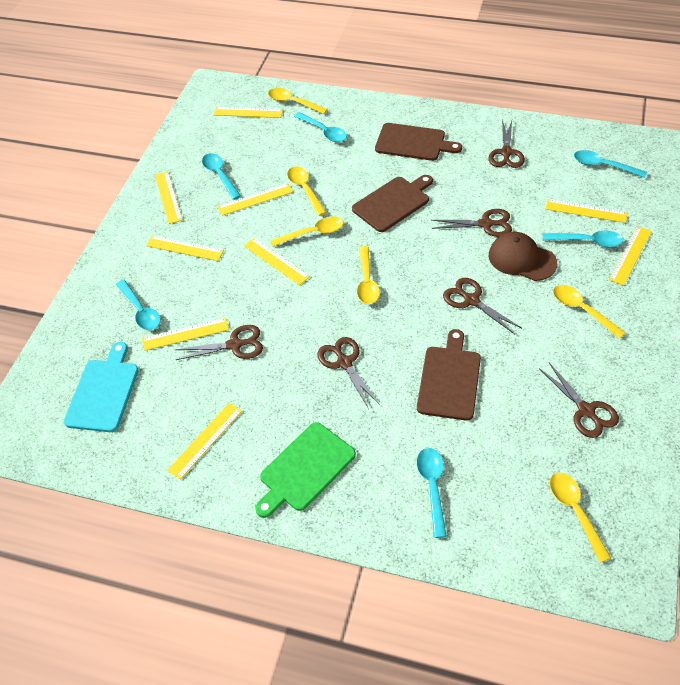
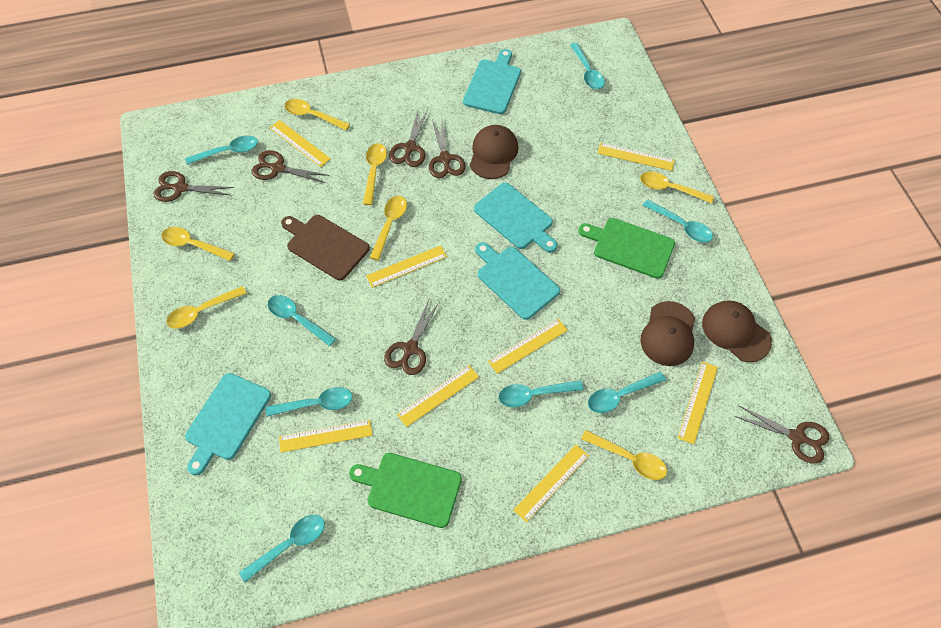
brown cap: [489,232,557,281] = 1 -> [470,125,518,179] [640,301,695,366] [702,300,772,362] = 3
brown cutting board: [352,175,433,232] [375,123,462,161] [417,329,481,420] = 3 -> [281,215,370,280] = 1
green cutting board: [255,422,356,518] = 1 -> [349,453,462,528] [578,218,675,279] = 2
turquoise cutting board: [64,342,139,432] = 1 -> [185,373,271,475] [463,49,521,114] [474,183,558,253] [475,242,560,320] = 4
turquoise spoon: [116,280,161,330] [202,153,241,200] [294,112,347,142] [417,448,447,538] [543,231,623,247] [574,150,647,178] = 6 -> [185,136,258,165] [239,515,325,582] [266,387,352,417] [268,295,336,346] [499,380,584,407] [570,43,605,89] [588,372,666,413] [643,199,713,243] = 8
yellow ruler: [142,318,229,351] [146,235,224,261] [155,172,183,224] [167,403,242,480] [214,107,283,118] [218,183,293,216] [244,238,310,285] [546,199,627,223] [609,226,652,286] = 9 -> [270,120,331,167] [279,420,372,452] [366,245,447,288] [397,365,479,427] [488,319,568,374] [514,444,589,522] [597,143,675,171] [678,361,718,444] = 8
yellow spoon: [268,88,328,114] [270,216,344,247] [287,166,327,216] [357,246,380,304] [550,472,611,563] [553,285,626,339] = 6 -> [161,227,235,261] [166,286,247,329] [284,99,350,130] [363,143,387,205] [370,196,407,260] [581,430,667,480] [640,172,714,204] = 7

